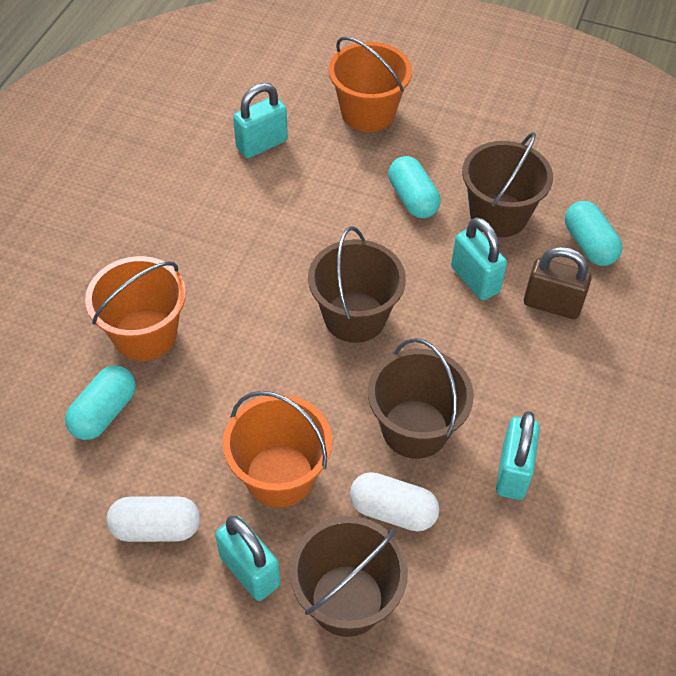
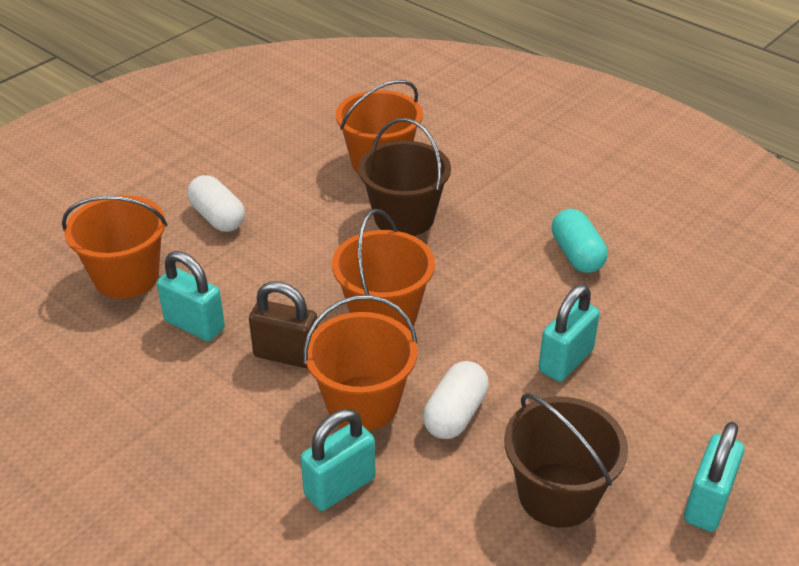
brown bucket: [290,516,408,637] [308,226,406,343] [368,338,474,459] [462,132,553,237] = 4 -> [358,118,451,236] [504,393,628,528] = 2
orange bucket: [85,256,186,361] [223,391,332,508] [329,36,412,132] = 3 -> [62,195,167,299] [303,295,418,431] [332,209,435,330] [336,80,423,174] = 4
turquoise capsule: [65,366,136,440] [388,156,441,218] [565,201,622,266] = 3 -> [552,209,608,273] = 1

